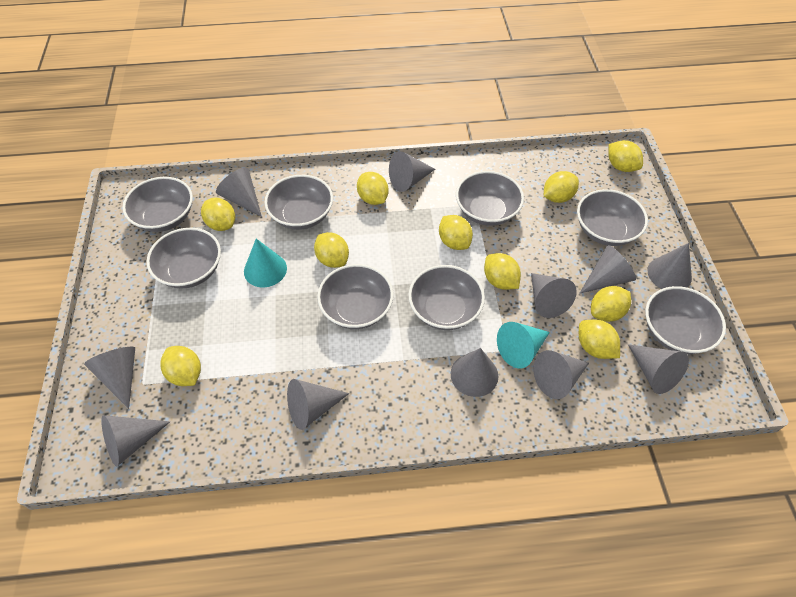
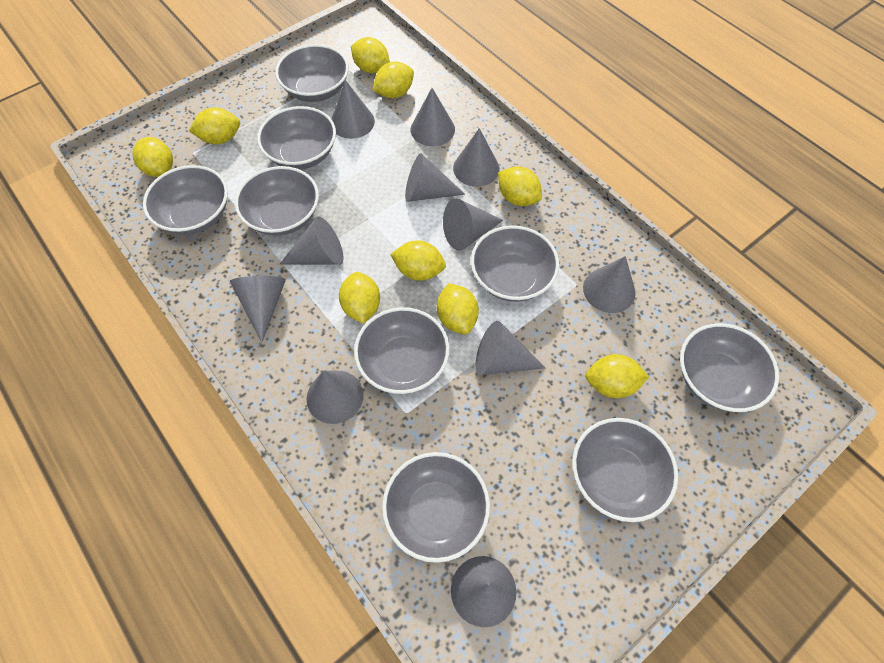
grey bowl: [122,177,193,232] [147,228,221,288] [265,175,333,230] [317,264,394,329] [408,265,485,330] [456,171,524,226] [577,189,648,246] [645,286,726,354] = 8 -> [143,165,228,235] [235,166,319,236] [257,106,336,170] [275,44,349,102] [354,307,450,394] [382,452,490,563] [471,225,559,302] [572,418,678,522] [680,323,779,412] = 9
turquoise cone: [244,239,287,288] [497,322,550,368] = 2 -> none = 0
yellow lemon: [160,346,201,386] [201,198,235,231] [314,232,349,268] [357,172,389,205] [439,215,473,250] [484,253,521,290] [544,171,579,203] [579,319,620,359] [591,286,631,322] [608,140,643,172] = 10 -> [132,137,173,177] [189,107,240,144] [339,272,380,324] [351,37,390,73] [373,61,414,98] [390,240,446,280] [437,283,479,334] [498,166,542,206] [585,354,649,398] = 9

